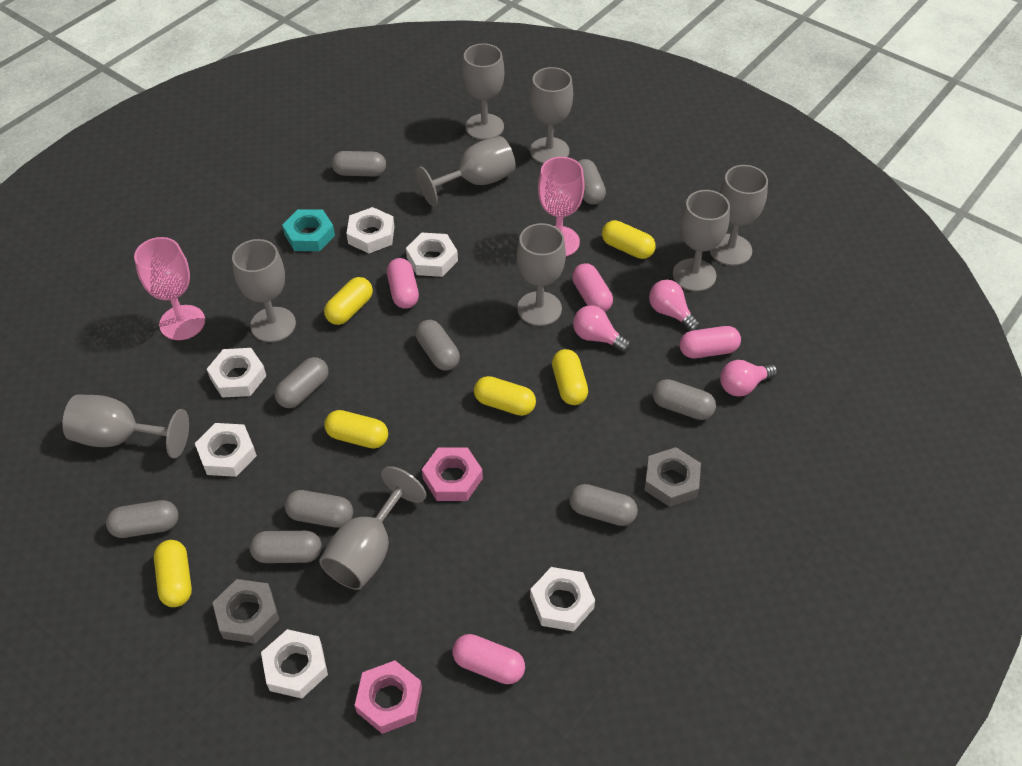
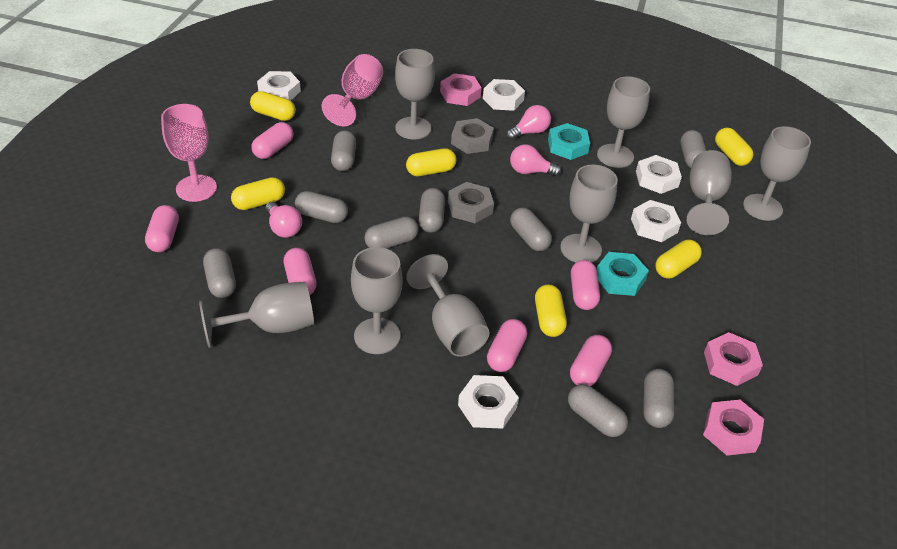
grey goblet: [62,395,189,459] [232,239,296,342] [319,466,426,590] [416,136,516,206] [462,43,504,140] [517,223,566,326] [530,67,573,164] [673,190,730,292] [709,165,768,266] = 9 -> [199,282,314,348] [351,247,403,354] [395,49,435,139] [406,254,490,356] [560,165,618,263] [597,76,650,168] [687,150,732,235] [743,126,811,221] = 8
pink capsule: [387,258,419,309] [452,634,525,684] [572,263,613,312] [679,326,741,358] = 4 -> [145,205,179,252] [251,122,294,159] [284,248,317,295] [487,319,527,372] [570,335,612,386] [571,260,600,310] = 6
pink nut: [355,661,422,734] [422,447,483,501] = 2 -> [440,73,482,106] [703,400,764,456] [704,332,763,386] = 3
turquoise nut: [282,209,335,251] = 1 -> [548,123,590,160] [596,252,649,296] = 2
white nut: [195,423,257,477] [207,348,266,398] [261,629,328,699] [346,207,394,253] [406,233,458,277] [530,567,595,631] = 6 -> [257,71,301,101] [458,375,519,429] [483,79,525,111] [631,200,681,242] [636,155,682,194] = 5

